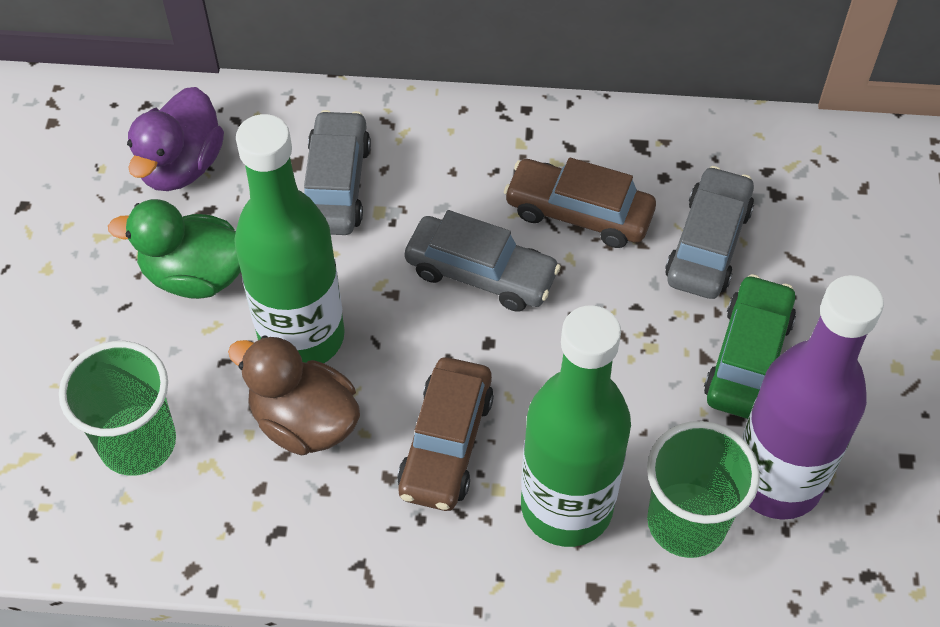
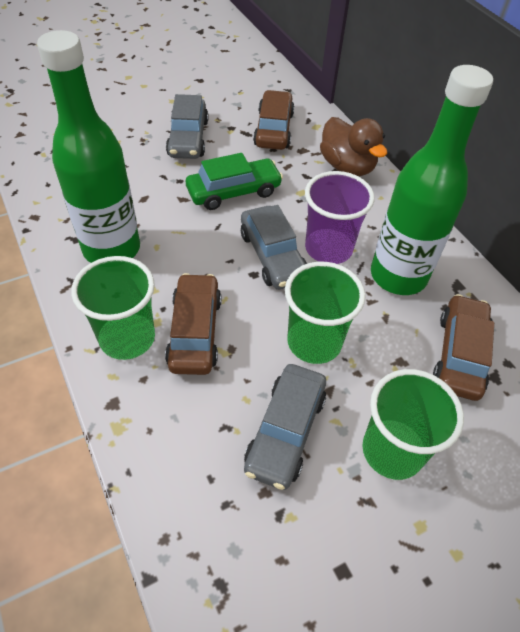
brown car: [397,357,494,511] [504,158,656,248] = 2 -> [165,273,221,375] [253,90,295,150] [433,294,494,401] = 3
green cup: [59,341,176,476] [647,421,760,558] = 2 -> [71,256,155,360] [285,262,366,364] [362,369,464,480] = 3
green duck: [108,199,241,299] = 1 -> none = 0
purple bottle: [742,275,884,520] = 1 -> none = 0
purple cup: none = 0 -> [305,171,375,264] = 1
purple duck: [127,87,224,191] = 1 -> none = 0

